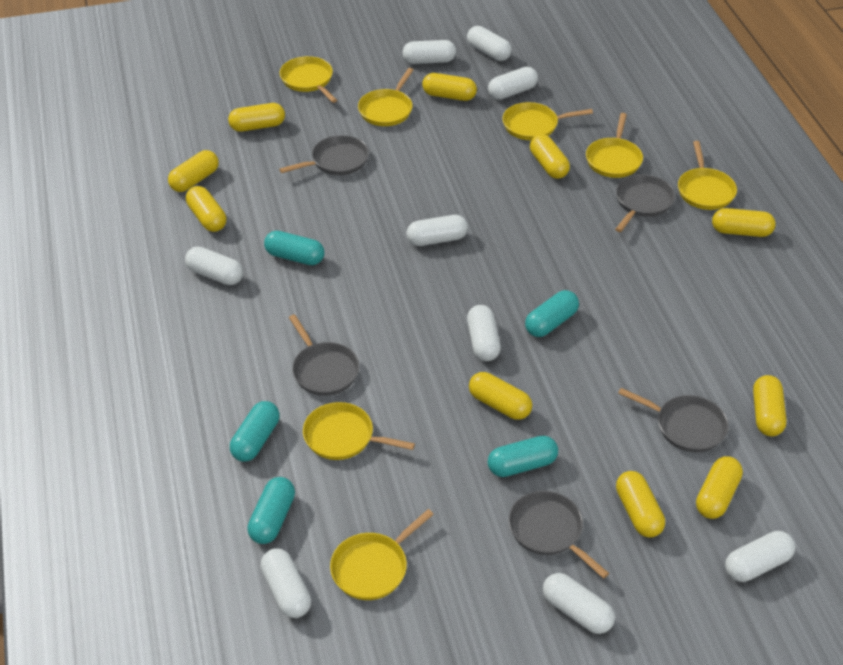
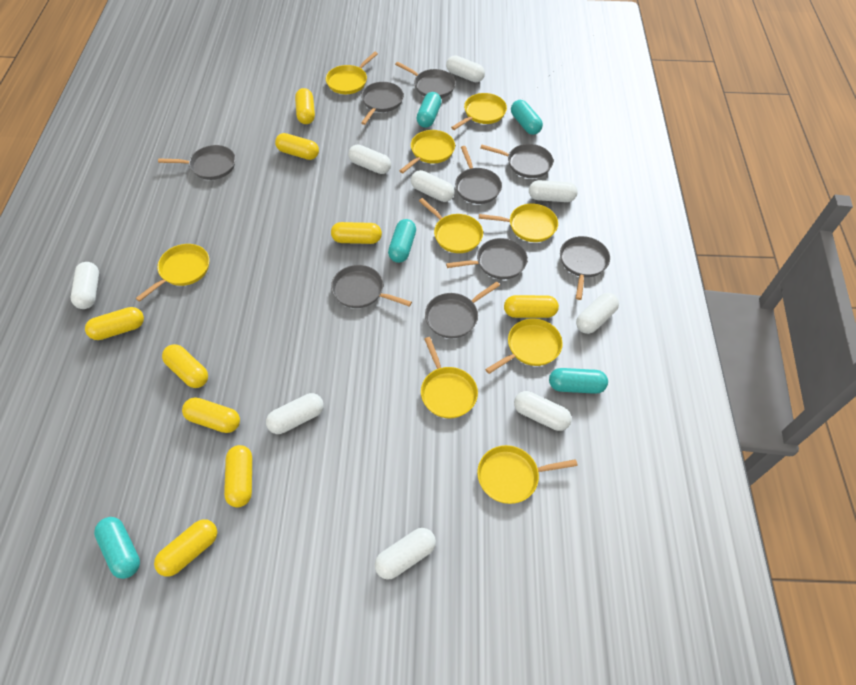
grey pan: [279,135,369,175] [289,314,359,396] [508,491,609,579] [615,174,675,232] [618,388,729,452] = 5 -> [158,145,235,180] [331,265,412,308] [361,82,404,125] [395,62,456,98] [425,282,500,338] [446,238,528,279] [455,146,502,204] [480,144,553,178] [560,236,610,300] = 9
yellow capsule: [168,150,219,192] [186,186,226,232] [228,103,285,132] [422,73,477,101] [469,372,532,420] [530,134,570,179] [616,471,665,538] [696,456,743,519] [712,208,776,237] [753,375,786,436] = 10 -> [85,307,144,340] [154,519,217,577] [162,344,208,388] [182,398,240,433] [224,445,252,508] [275,133,319,160] [295,88,315,124] [331,222,382,244] [504,295,559,318] = 9
yellow pan: [280,56,337,103] [303,402,415,460] [330,509,434,600] [358,68,413,126] [502,102,593,140] [586,113,643,178] [678,141,737,210] = 7 -> [136,244,209,302] [326,52,378,94] [399,130,455,173] [419,198,483,253] [421,337,478,419] [451,93,507,130] [477,445,578,504] [479,204,558,242] [485,318,563,374] = 9

